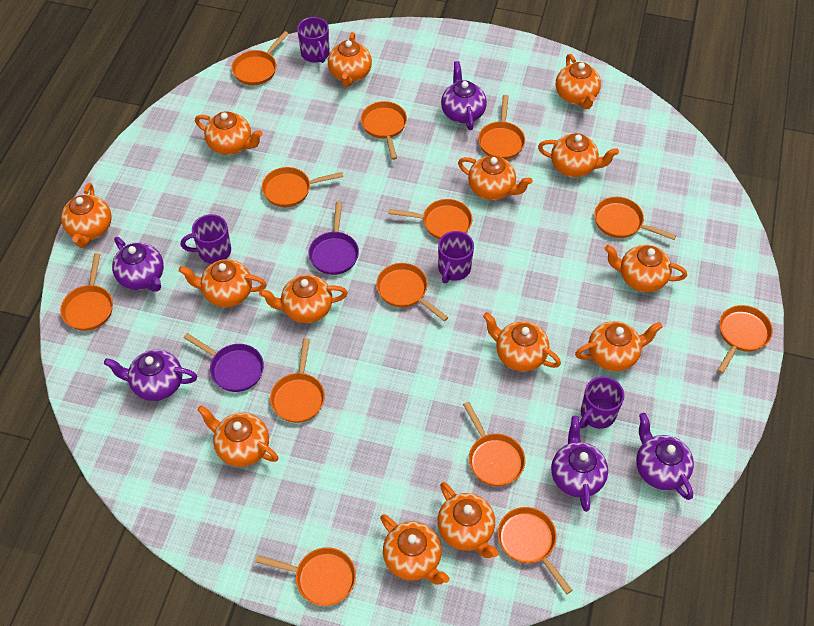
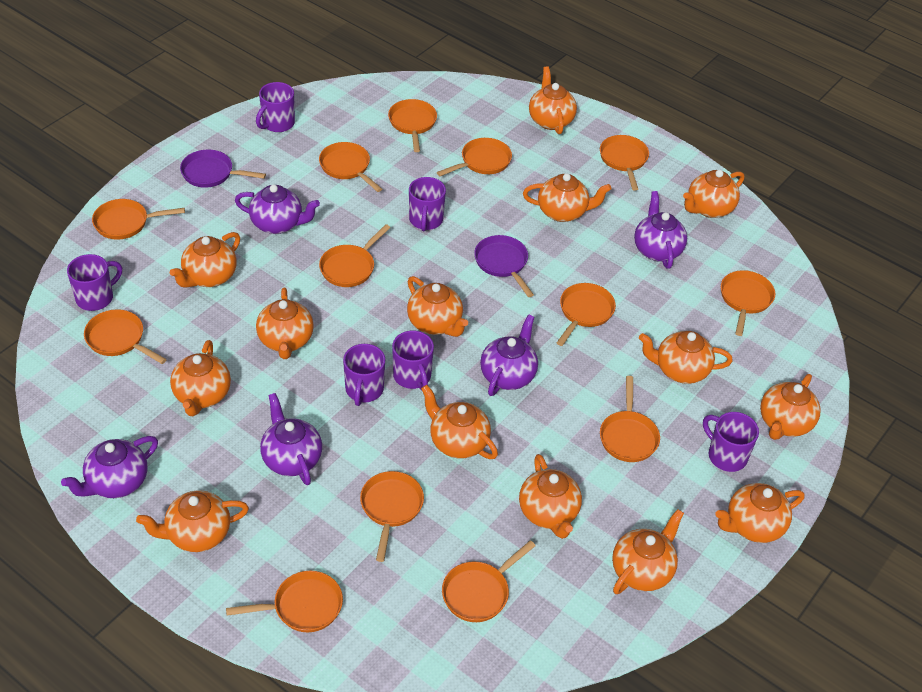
purple mug: [181,214,231,264] [297,17,330,63] [438,231,474,283] [580,377,624,429] = 4 -> [67,254,122,311] [256,82,295,132] [343,344,385,406] [392,331,434,391] [409,177,446,231] [703,412,759,472] = 6

